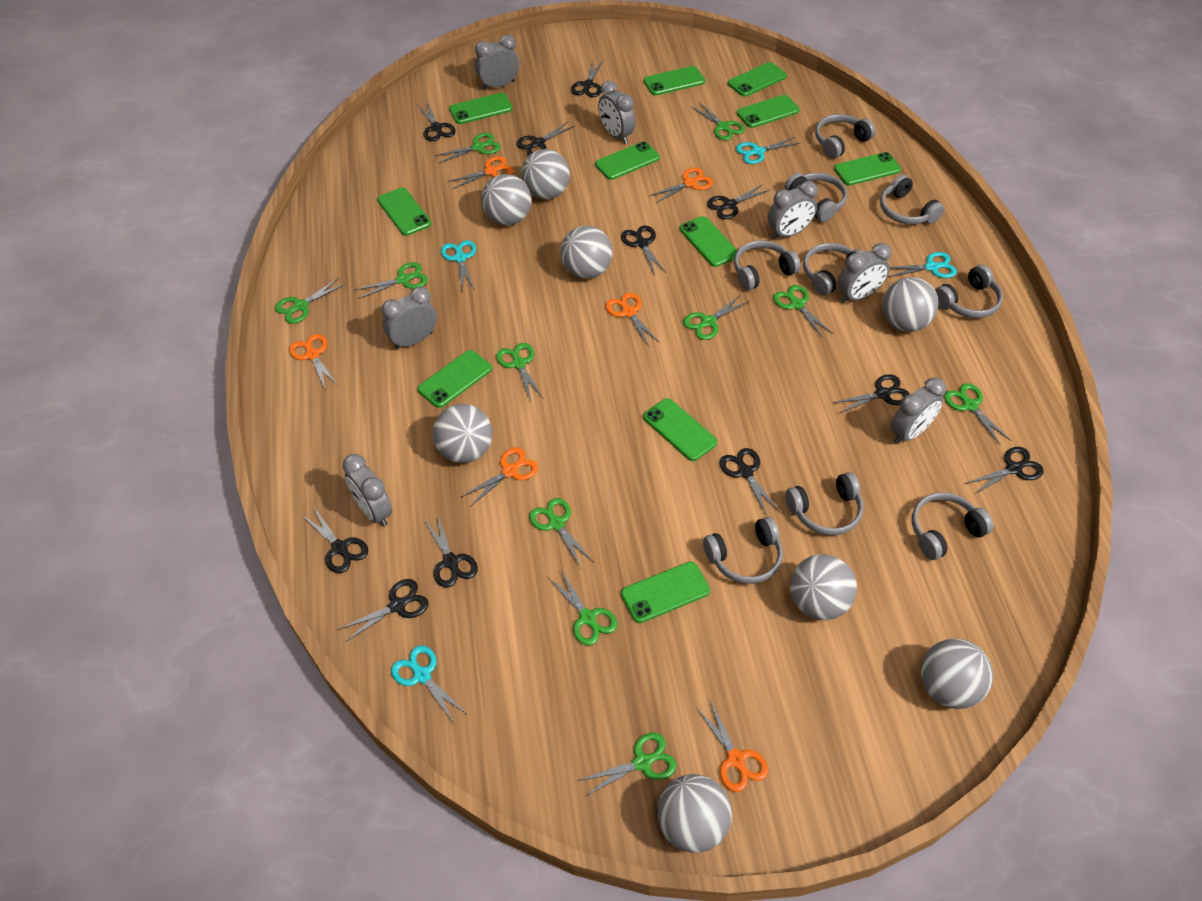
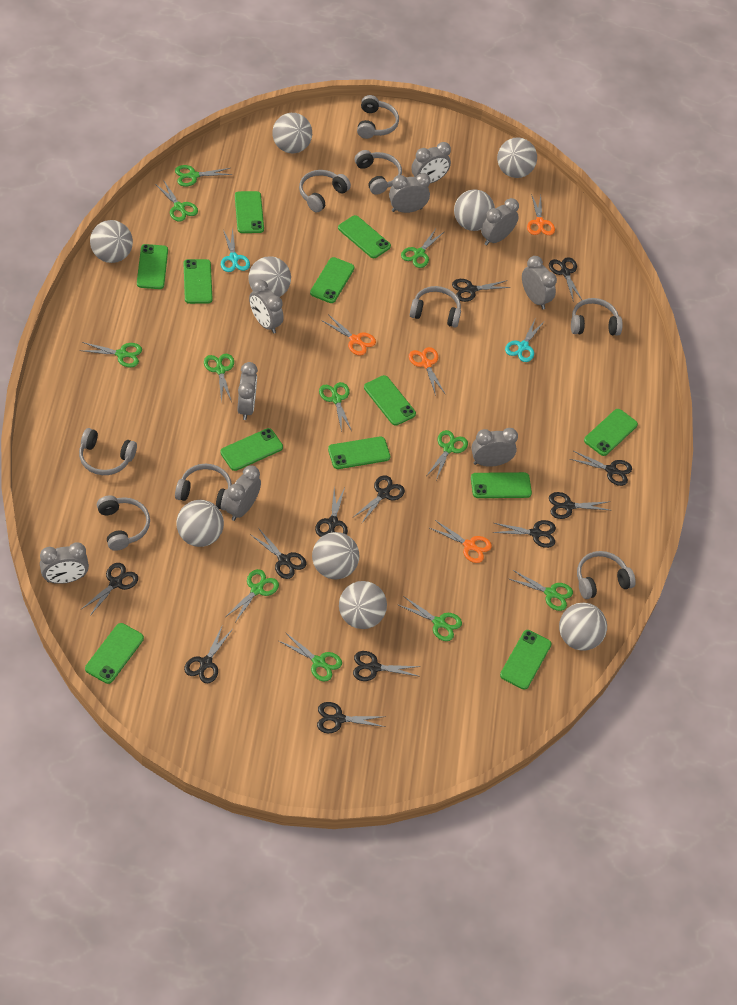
black scissors: [301,508,368,573] [338,579,428,642] [417,101,456,141] [424,515,478,587] [516,122,575,155] [571,60,603,97] [621,226,666,275] [707,184,771,219] [720,448,780,516] [832,374,910,413] [965,447,1044,495] = 11 -> [82,563,138,616] [184,627,233,683] [250,529,306,579] [315,488,348,537] [317,702,386,734] [353,651,420,681] [354,475,405,524] [452,279,511,302] [493,520,556,548] [549,257,582,302] [549,492,609,519] [570,451,632,486] = 12
green phone: [377,188,431,236] [418,350,492,408] [449,93,513,124] [595,141,660,180] [621,561,710,623] [643,398,717,461] [644,66,705,95] [680,216,738,267] [728,62,787,97] [737,95,800,128] [834,152,901,185] = 11 -> [85,623,144,684] [137,244,168,289] [184,259,212,304] [220,428,283,471] [235,191,264,233] [310,257,355,303] [328,437,390,469] [338,215,391,258] [364,375,416,426] [471,472,532,498] [500,630,551,690] [584,409,638,456] = 12
grey ball: [433,404,493,463] [481,174,531,225] [521,149,570,200] [560,226,613,279] [657,774,732,853] [790,554,857,620] [882,277,939,332] [921,638,993,709] = 8 -> [90,220,133,263] [176,500,224,547] [248,256,291,297] [272,113,312,153] [312,532,359,580] [339,581,387,629] [454,189,495,231] [497,137,537,178] [559,603,607,651] = 9
grey clock: [343,454,392,527] [382,287,437,350] [475,35,519,90] [598,81,635,144] [768,181,818,239] [838,243,891,303] [891,377,946,444] = 7 -> [40,543,89,584] [225,466,261,521] [238,362,258,420] [249,279,284,334] [389,173,430,213] [411,142,451,183] [471,428,518,467] [481,198,519,246] [522,256,557,309] = 9
orange scissors: [289,334,339,390] [447,156,514,189] [461,448,538,506] [605,293,660,347] [649,167,713,203] [695,700,768,792] = 6 -> [321,314,376,355] [409,347,445,396] [430,520,492,563] [527,194,555,235] = 4
turquoise scissors: [391,645,468,725] [441,240,476,291] [736,137,800,164] [888,252,957,278] = 4 -> [221,228,250,272] [505,317,545,362] = 2

